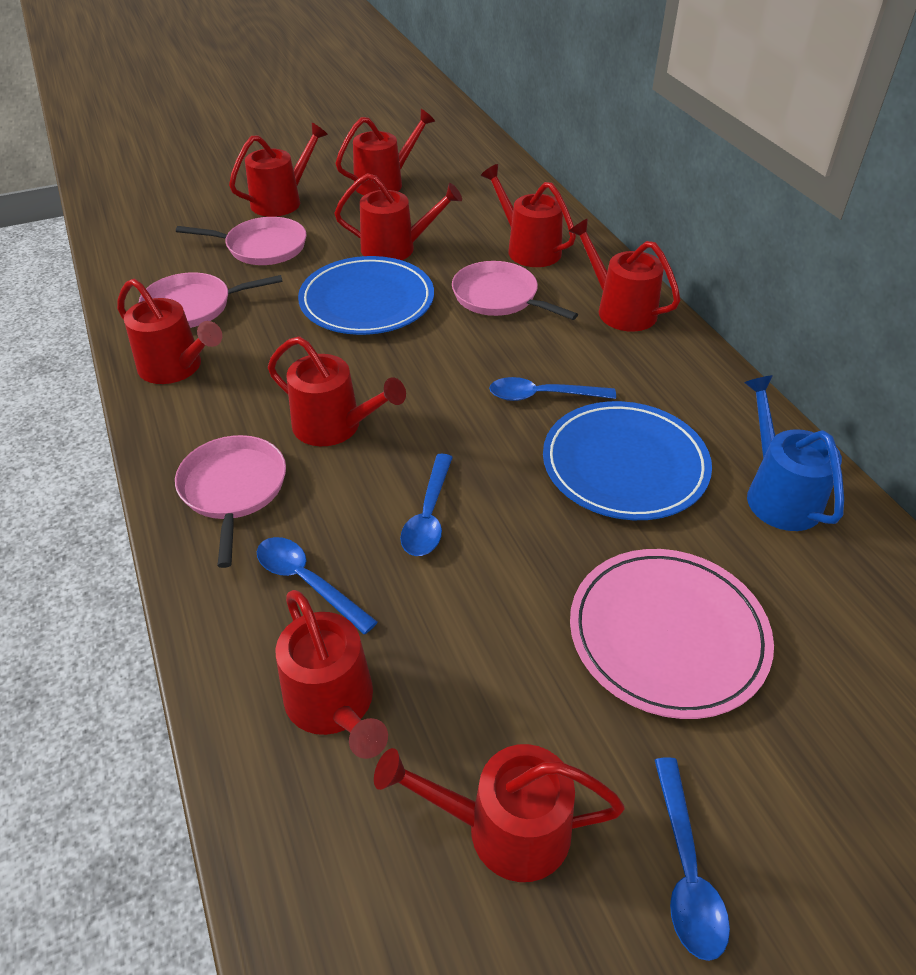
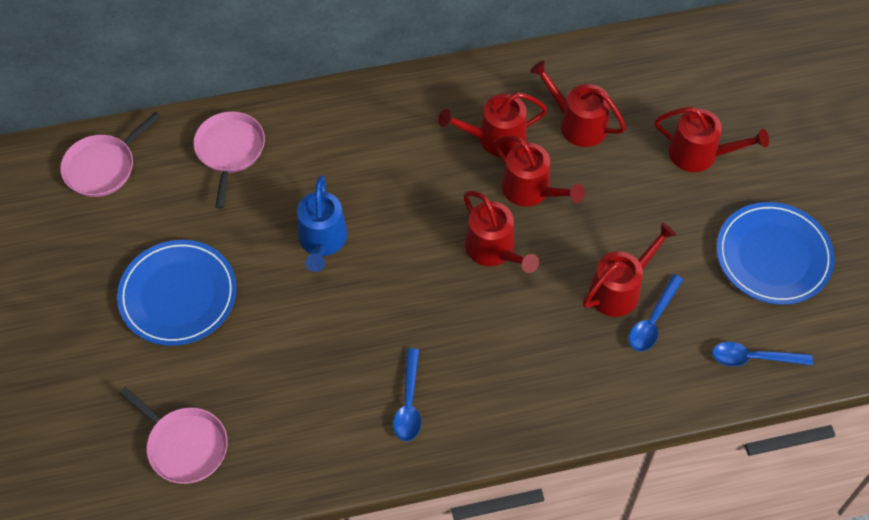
blue spoon: [257,537,378,634] [400,454,453,556] [489,377,616,401] [655,757,730,961] = 4 -> [393,348,421,441] [629,274,684,352] [712,342,813,366] = 3
pink pan: [139,272,283,328] [175,435,286,568] [176,217,307,265] [452,261,578,320] = 4 -> [60,112,161,197] [119,387,228,484] [193,111,265,209] = 3
pink plate: [570,549,774,719] = 1 -> none = 0
red watering can: [117,279,222,384] [229,123,328,217] [268,336,406,446] [276,590,388,759] [334,173,462,260] [335,109,435,195] [374,744,625,882] [481,164,576,267] [569,219,680,332] = 9 -> [438,92,548,157] [463,191,539,273] [493,136,585,207] [530,60,626,147] [583,223,677,317] [655,107,769,172] = 6

